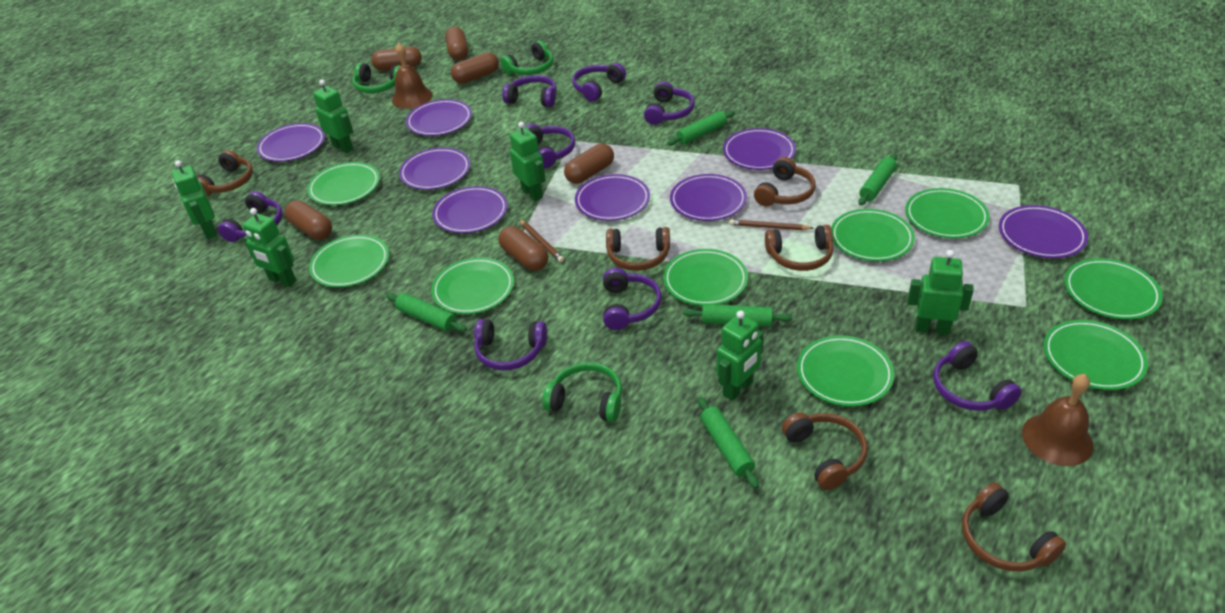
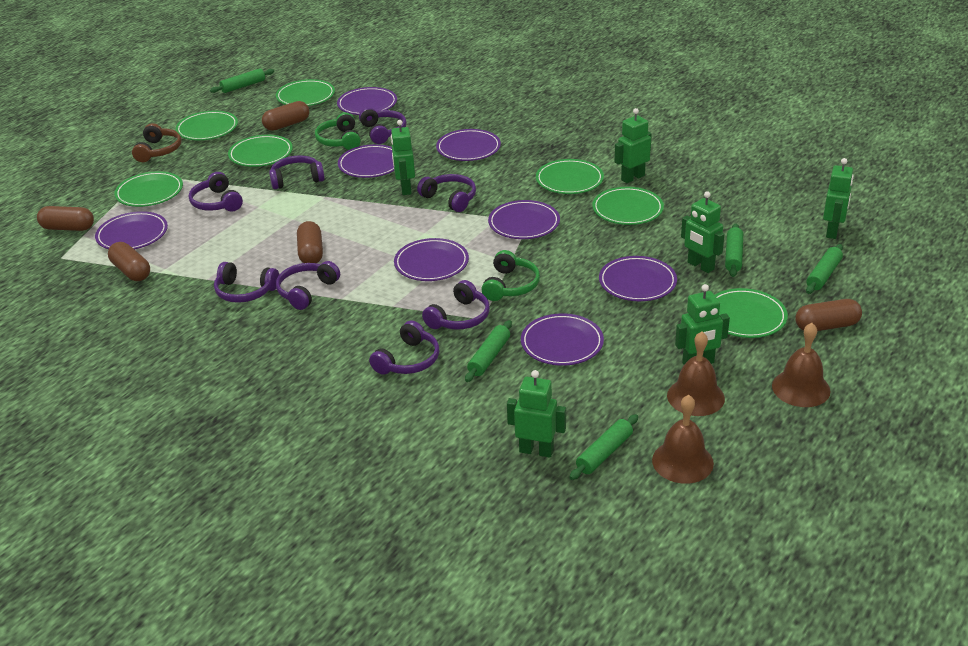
brown bell: [392,43,433,109] [1022,374,1093,466] = 2 -> [652,395,714,484] [667,331,725,416] [772,323,831,407] = 3
brown capsule: [285,200,332,240] [371,46,422,71] [445,27,468,60] [451,52,499,84] [498,226,548,271] [564,143,614,184] = 6 -> [37,206,94,231] [108,242,150,281] [262,101,309,131] [297,221,323,263] [795,299,862,331] = 5
brown headphones: [197,150,253,196] [606,227,670,271] [754,157,816,206] [765,225,833,271] [782,413,868,490] [962,482,1066,572] = 6 -> [132,123,182,162] = 1
brown pencil: [519,219,564,262] [729,219,814,230] = 2 -> none = 0
green headphones: [352,63,401,93] [500,41,553,75] [543,362,622,422] = 3 -> [315,112,361,150] [481,250,540,301] = 2
green plate: [307,162,380,205] [309,235,389,287] [431,257,514,314] [663,249,748,306] [797,335,894,407] [831,209,915,261] [905,188,990,239] [1043,320,1148,390] [1064,258,1163,320] = 9 -> [114,171,183,207] [176,111,238,140] [228,135,293,167] [276,79,335,106] [536,159,604,194] [592,187,664,225] [715,288,788,338] = 7

